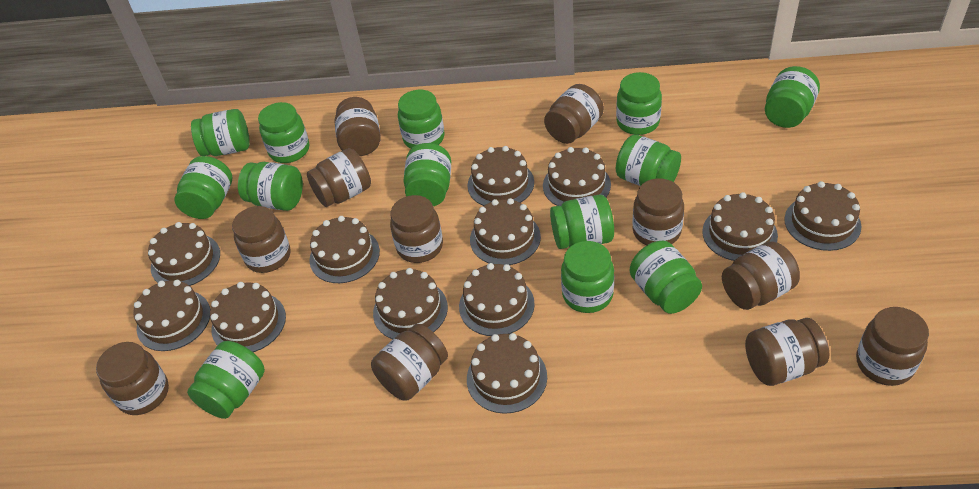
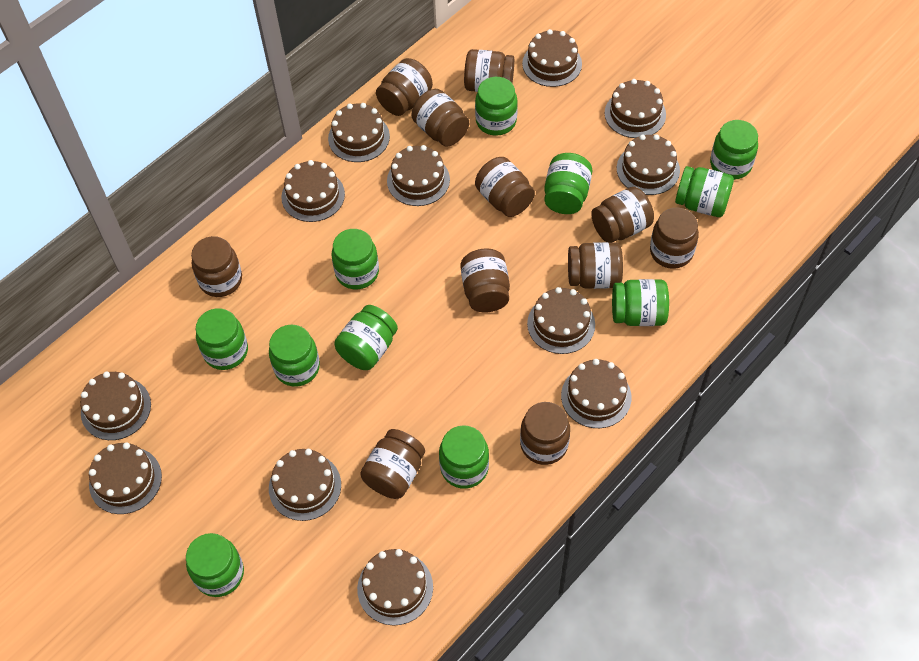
green jar: [174,156,232,219] [187,341,265,419] [191,109,250,156] [238,162,303,211] [258,102,309,163] [398,90,445,149] [404,143,451,206] [550,195,614,249] [561,241,614,313] [616,72,662,135] [616,135,681,186] [630,241,702,314] [765,66,820,128] = 13 -> [186,533,244,597] [196,308,248,370] [269,325,320,386] [331,229,379,289] [334,305,398,370] [439,425,489,489] [475,77,518,136] [544,153,592,214] [612,279,669,326] [675,166,734,217] [710,120,758,180] = 11

